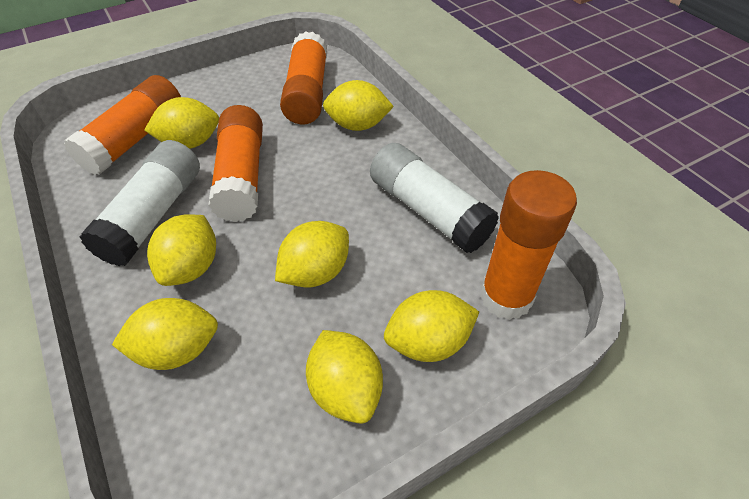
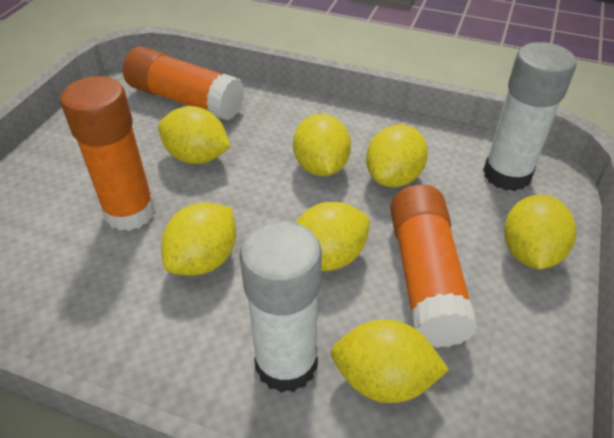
orange glue stick: [64,75,181,175] [208,105,263,222] [280,31,327,124] [480,170,577,320] = 4 -> [60,76,156,231] [123,46,245,120] [390,184,478,348] = 3

